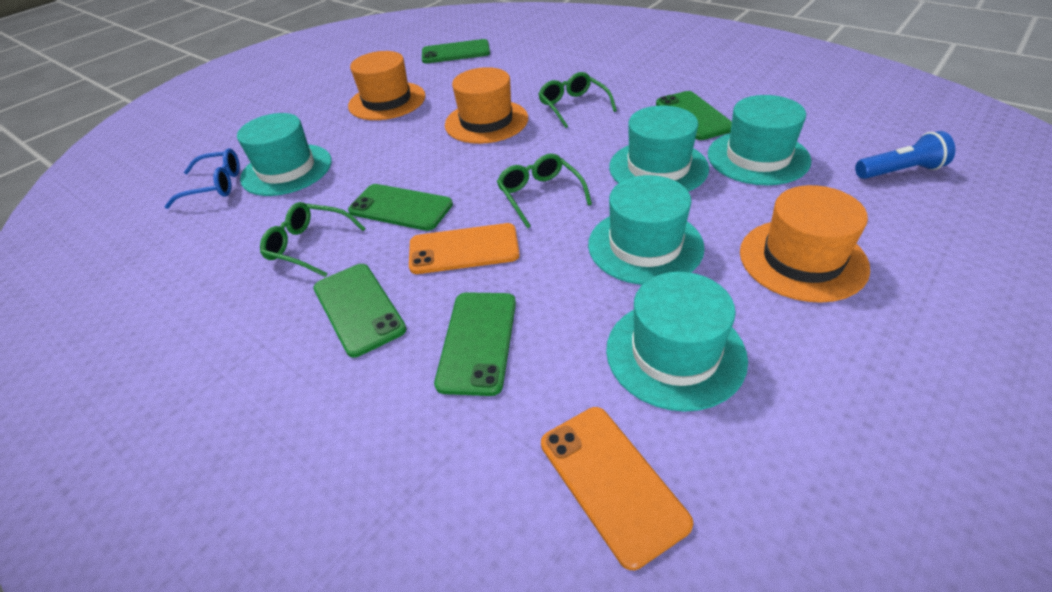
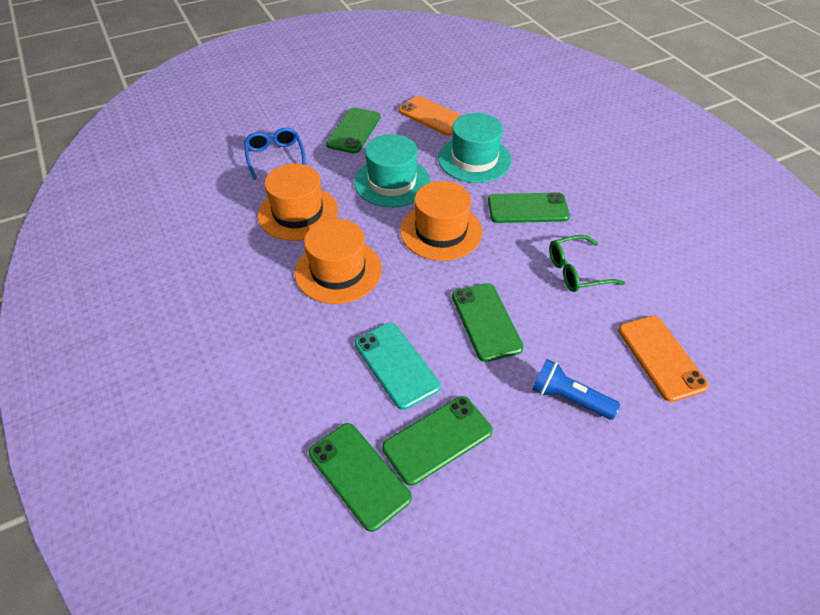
green glasses: [260,202,366,277] [497,154,592,228] [538,72,617,128] = 3 -> [549,235,625,292] = 1
turquoise hat: [237,113,332,196] [588,175,705,285] [606,272,748,412] [609,106,709,192] [708,95,811,185] = 5 -> [354,134,430,208] [438,113,512,183] = 2
turquoise phone: none = 0 -> [355,323,440,410] = 1

